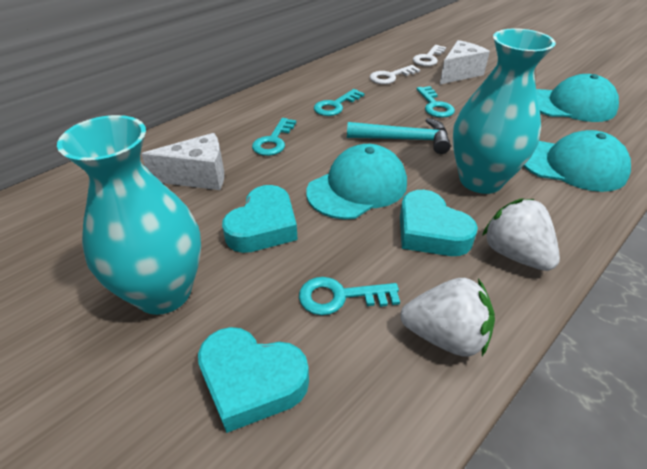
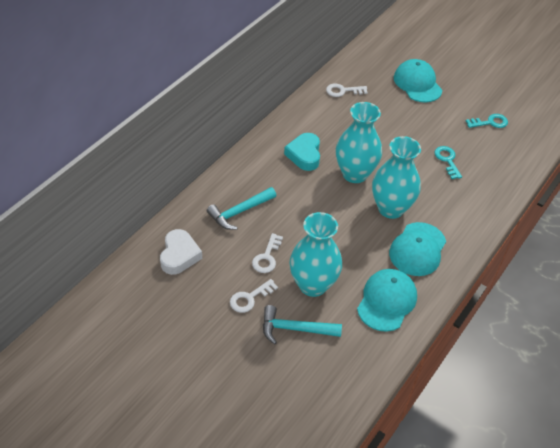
turquoise hammer: [347,118,451,154] = 1 -> [207,187,276,230] [263,305,342,344] = 2
turquoise heart: [198,327,309,433] [222,185,298,253] [400,190,478,256] = 3 -> [284,133,320,171] = 1
turquoise key: [252,118,296,156] [299,277,400,315] [314,89,364,116] [417,86,455,118] = 4 -> [435,146,462,179] [466,114,508,128] = 2
turquoise vase: [57,115,201,315] [452,29,556,194] = 2 -> [290,212,342,297] [336,102,382,183] [372,136,421,219] = 3
white cheese: [141,133,224,190] [440,40,490,84] = 2 -> none = 0
white heart: none = 0 -> [160,229,202,275] = 1
white key: [370,65,420,84] [413,45,446,66] = 2 -> [230,279,278,313] [252,233,283,273] [326,83,368,97] = 3
white strawberry: [400,278,495,357] [482,198,560,271] = 2 -> none = 0

